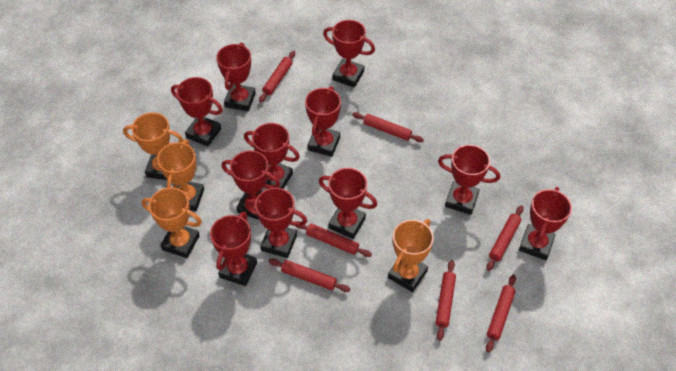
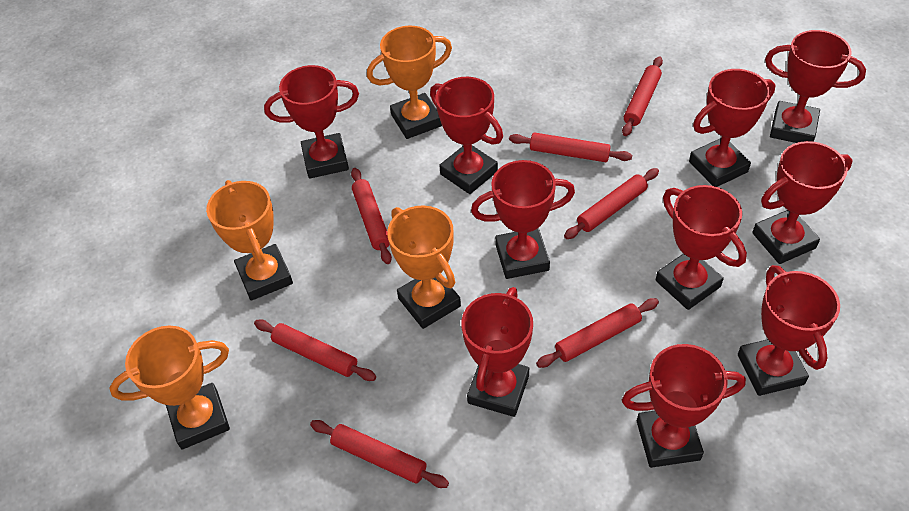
red trophy: [171,77,223,146] [210,212,257,286] [216,43,256,111] [222,150,280,220] [244,123,300,189] [245,188,307,258] [305,86,341,157] [319,168,377,239] [323,20,375,87] [438,145,500,215] [519,187,572,260] = 11 -> [264,65,359,179] [430,77,503,194] [461,287,533,417] [471,160,575,279] [622,344,746,468] [656,185,747,310] [689,69,775,187] [738,265,840,396] [752,141,852,264] [765,30,866,143] = 10

